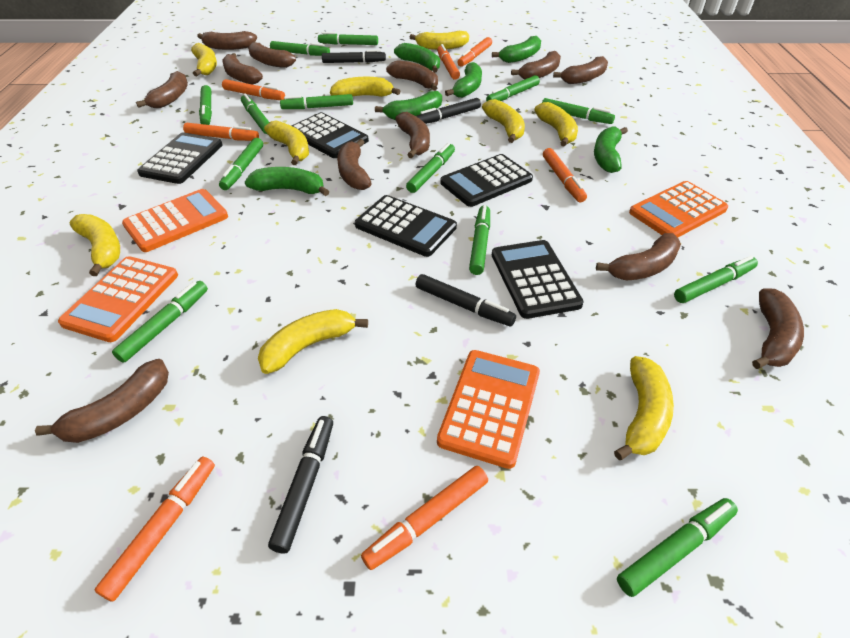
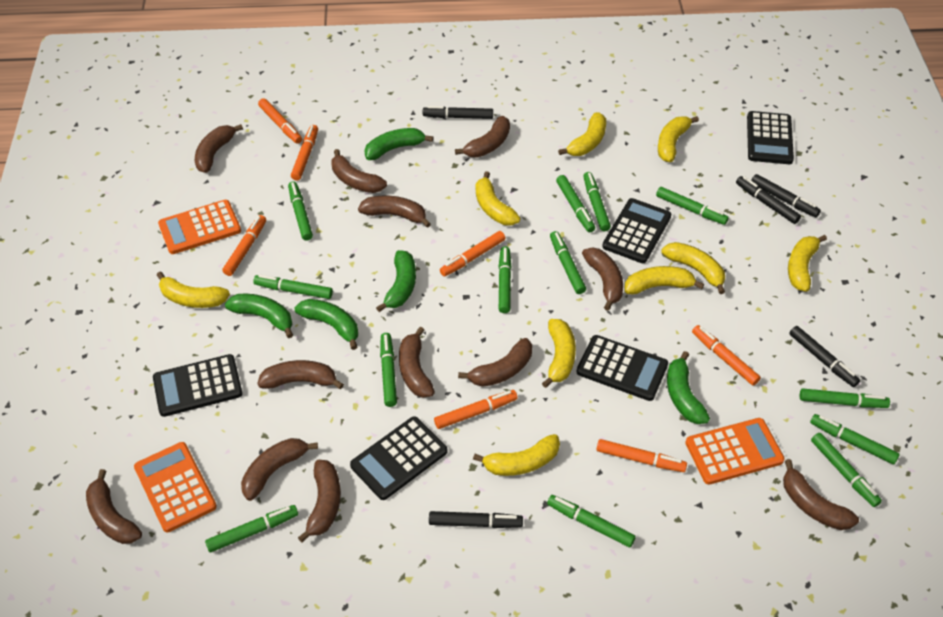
black marker: [268,416,333,553] [322,50,386,63] [415,274,516,326] [416,98,481,124] = 4 -> [423,106,493,119] [429,511,523,528] [736,176,801,224] [751,174,821,217] [789,326,860,387] = 5
green banana: [245,167,329,196] [375,91,442,120] [394,43,440,73] [445,62,482,98] [492,36,541,63] [594,127,628,173] = 6 -> [225,294,293,338] [295,299,358,350] [364,128,433,160] [376,250,416,312] [667,351,710,424] = 5
orange calculator: [58,256,178,342] [122,189,228,252] [437,350,540,469] [629,181,728,238] = 4 -> [134,442,217,532] [158,200,241,254] [685,418,785,484] = 3

